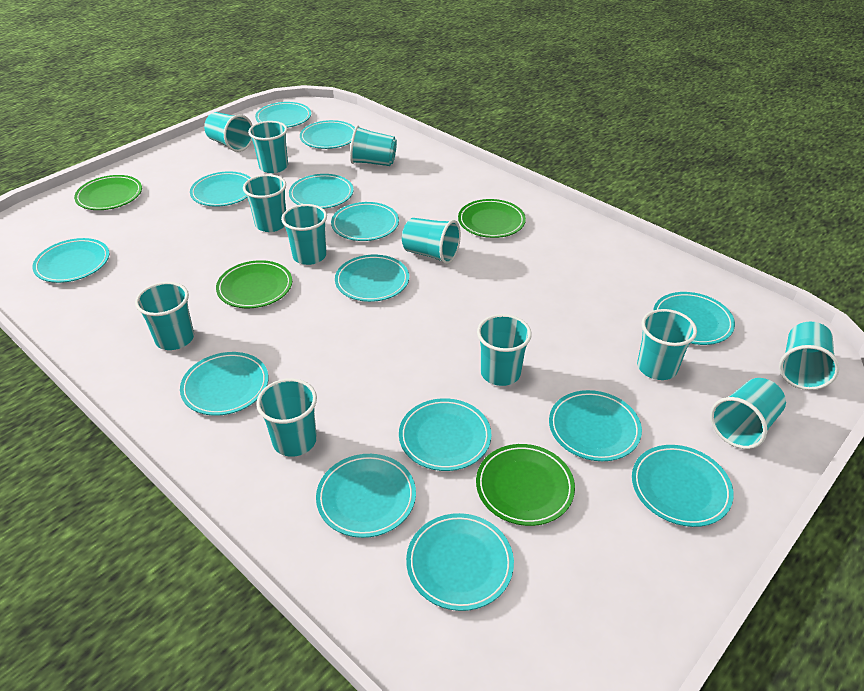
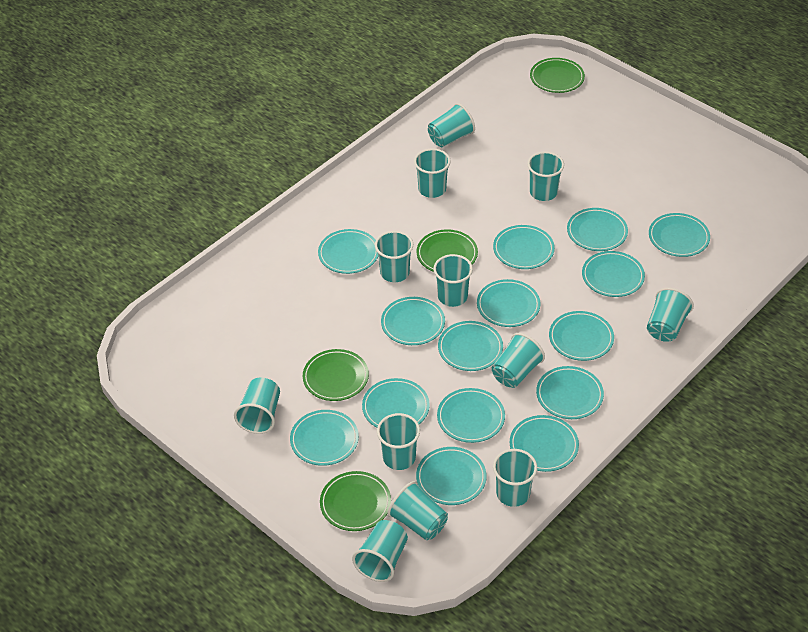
turquoise plate: [32,238,109,283] [180,352,269,416] [190,171,251,207] [255,102,311,128] [289,174,354,209] [300,120,355,149] [316,454,416,538] [331,202,399,241] [335,255,409,302] [399,398,491,471] [406,513,514,611] [549,390,642,461] [632,445,734,527] [653,292,735,345] = 14 -> [290,410,359,466] [318,229,378,274] [362,378,430,428] [381,297,445,345] [416,447,487,505] [437,388,505,443] [438,321,503,371] [477,279,540,327] [493,225,555,269] [510,415,579,472] [536,366,604,419] [549,311,614,361] [567,208,628,251] [582,251,645,297] [649,213,710,257] = 15

